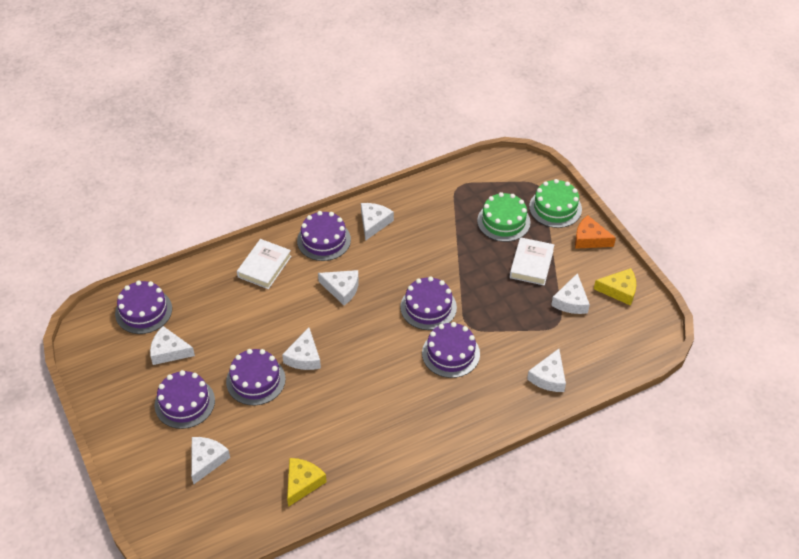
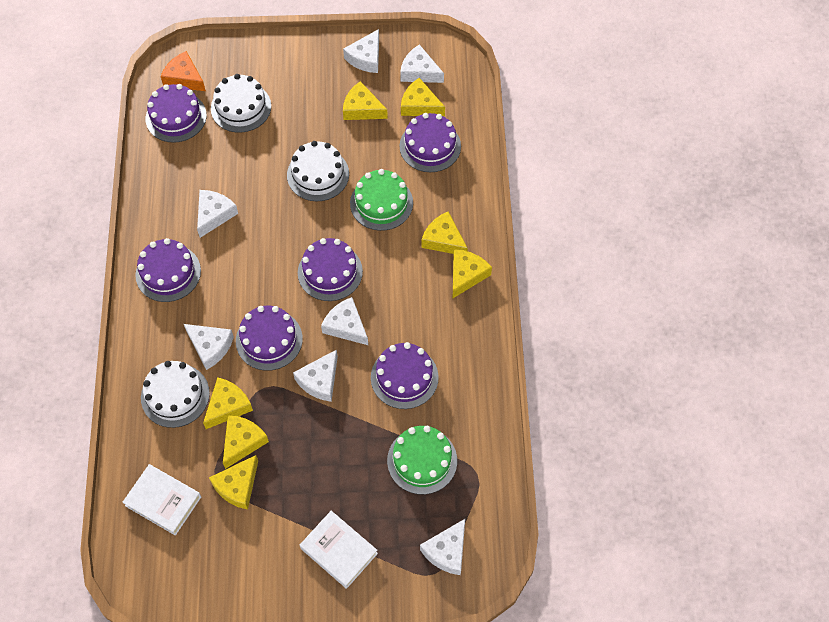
white cake: none = 0 -> [141,361,210,428] [211,74,271,133] [287,141,349,201] = 3
yellow cheese: [287,458,327,507] [594,268,636,306] = 2 -> [203,377,253,429] [209,455,258,510] [223,415,269,469] [343,81,388,120] [401,78,445,116] [421,212,468,254] [453,249,492,298] = 7

